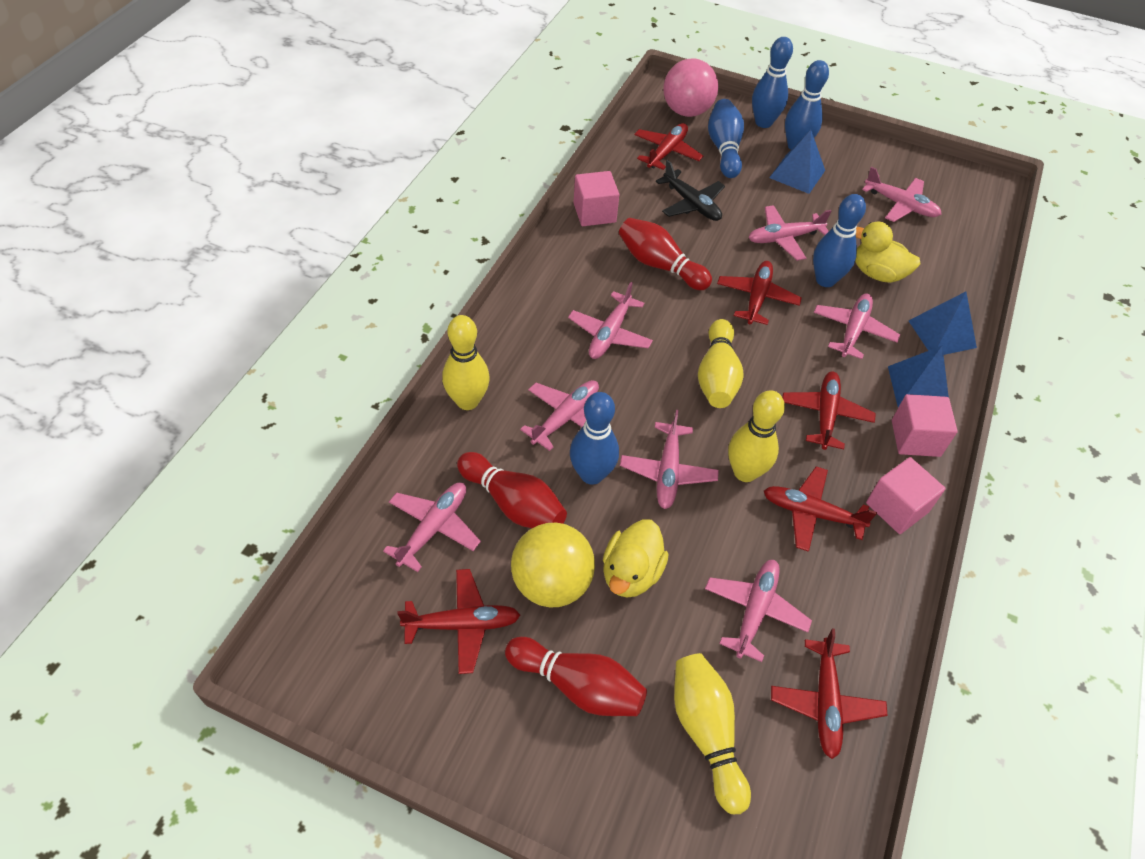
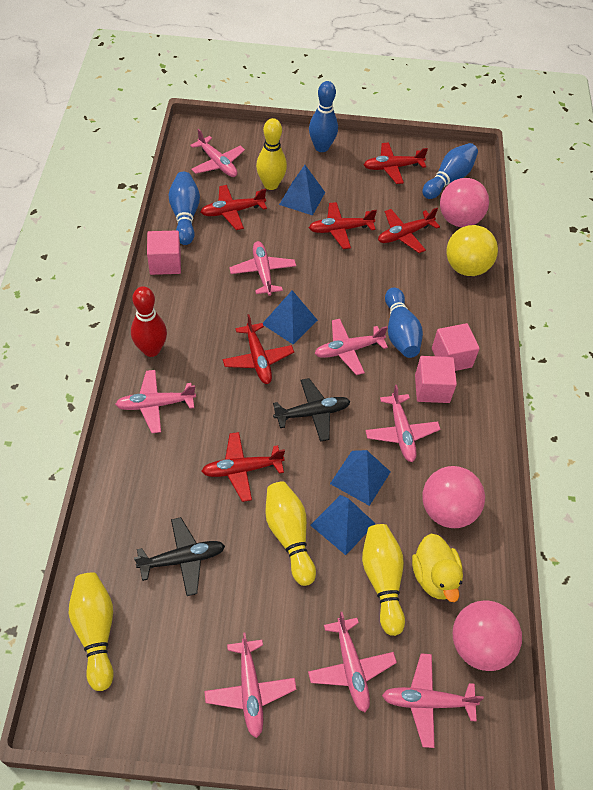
black plane: [656,160,725,221] = 1 -> [134,517,225,596] [273,378,351,442] = 2
blue bowling pin: [570,392,619,485] [708,99,744,178] [752,37,793,128] [785,60,829,150] [813,194,866,287] = 5 -> [168,172,200,245] [309,81,338,152] [385,287,423,358] [422,143,478,199] = 4
blue pyramid: [769,130,825,194] [888,346,949,407] [909,292,977,355] = 3 -> [263,290,318,345] [279,165,325,216] [310,495,376,555] [330,450,390,506] = 4
pink ball: [663,59,718,117] = 1 -> [422,466,485,528] [440,178,489,227] [453,601,522,671] = 3
red bowling pin: [457,452,567,528] [505,637,647,716] [619,218,712,290] = 3 -> [131,286,167,357] = 1
yellow duck: [603,519,669,598] [855,222,921,283] = 2 -> [412,534,463,602] = 1

